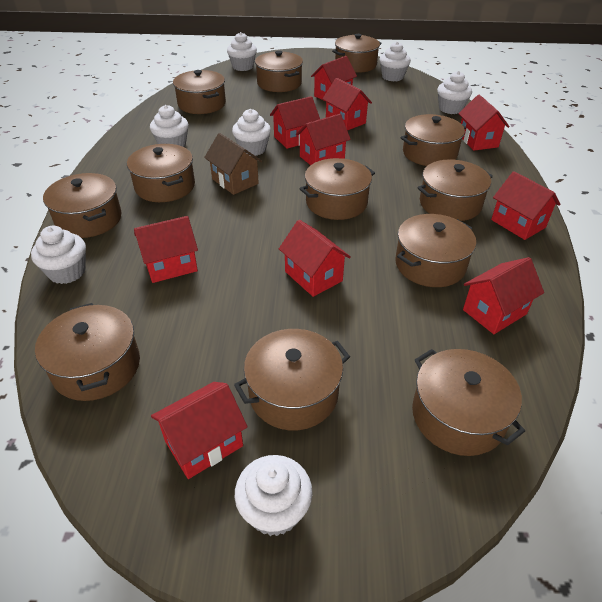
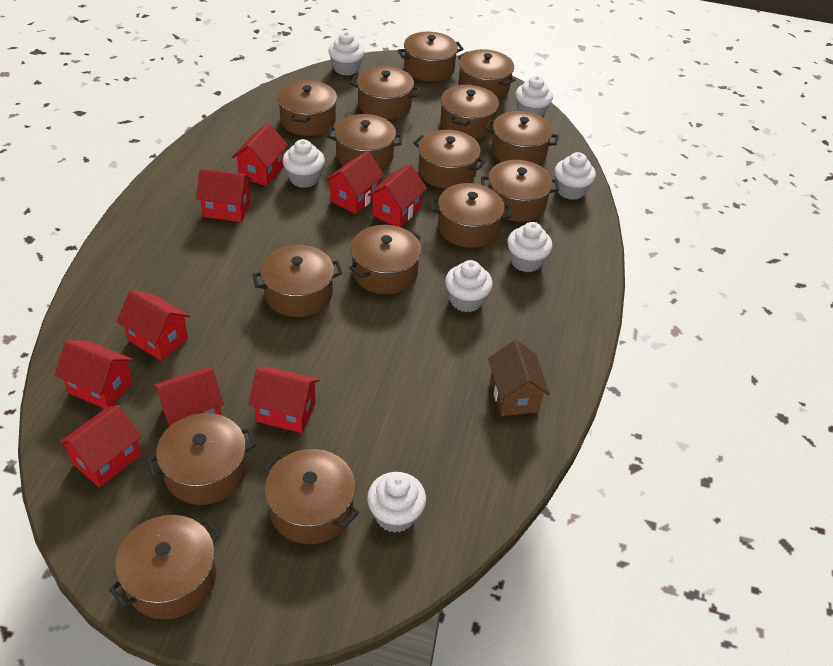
brown pot: [35,303,140,401] [43,173,122,238] [127,144,195,202] [173,70,226,114] [234,329,350,430] [255,51,303,92] [300,158,375,220] [332,34,381,73] [395,214,476,287] [401,114,466,166] [412,349,525,456] [417,159,493,221] = 12 -> [109,515,221,619] [147,413,256,505] [252,245,343,317] [263,449,359,544] [277,80,337,136] [327,114,403,169] [349,225,421,294] [350,66,421,120] [398,32,463,82] [413,130,486,189] [431,183,511,248] [440,85,499,139] [458,49,516,99] [481,160,559,222] [485,111,559,165] = 15
red house: [134,216,198,283] [151,382,248,479] [270,96,320,149] [279,220,351,297] [296,114,350,165] [311,56,357,100] [323,78,372,130] [458,95,510,151] [463,257,544,334] [491,171,560,240] = 10 -> [55,340,133,409] [58,405,142,488] [116,290,190,361] [153,367,224,426] [196,168,252,222] [232,123,288,186] [248,367,319,433] [325,151,384,214] [368,164,427,227] = 9

